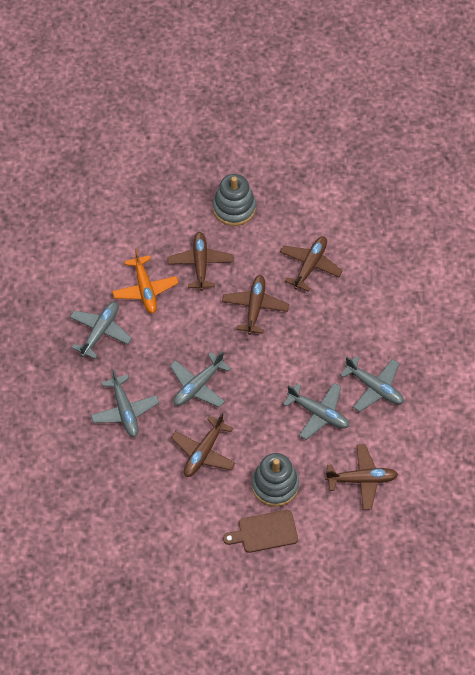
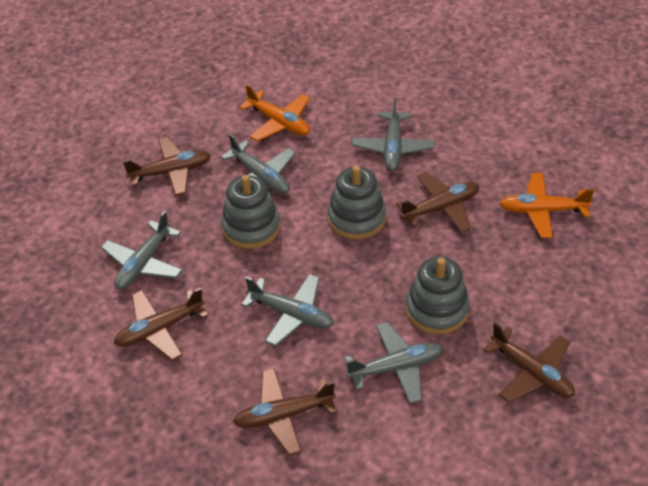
brown cutting board: [223,510,298,553] = 1 -> none = 0
grey stacking toy: [213,174,256,226] [252,453,299,507] = 2 -> [221,175,280,249] [327,165,386,240] [406,256,470,335] = 3
orange plane: [112,249,179,314] = 1 -> [239,84,310,141] [499,173,594,238] = 2

